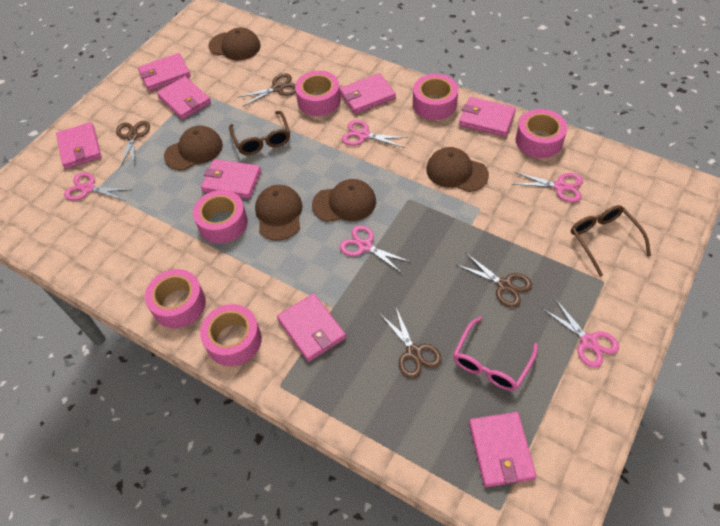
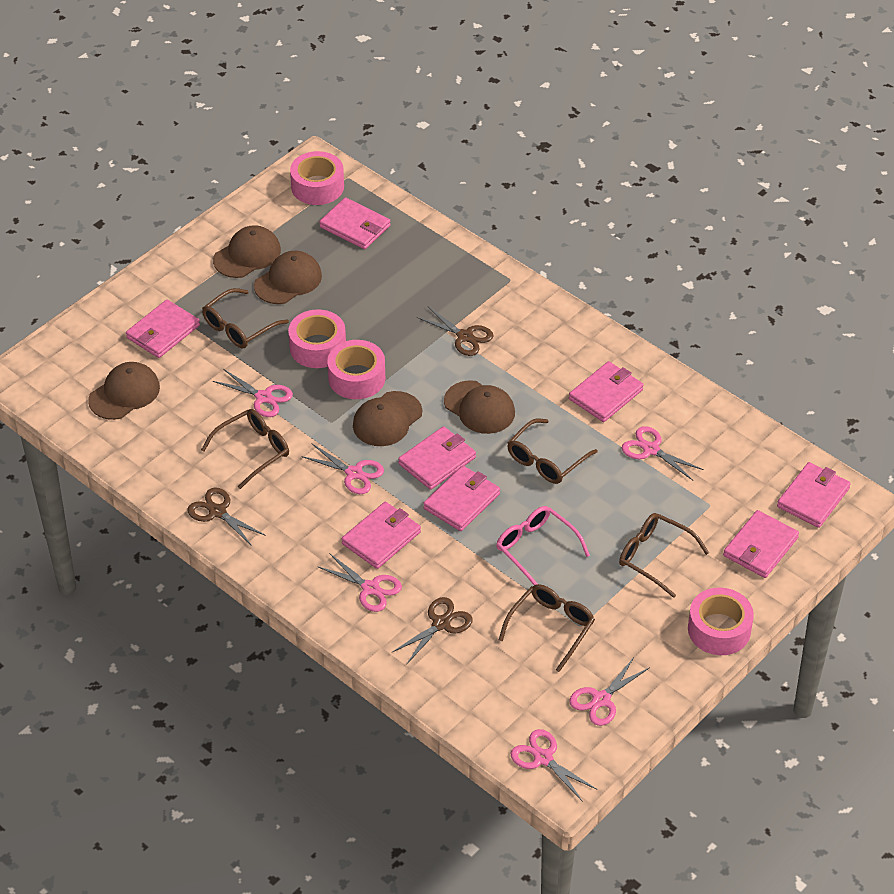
brown glasses: [229,111,290,155] [571,205,651,277] = 2 -> [201,409,289,489] [202,288,289,349] [499,584,595,672] [508,418,598,484] [619,513,709,598] = 5
brown scissors: [116,121,150,168] [237,73,296,107] [380,308,442,378] [457,253,532,308] = 4 -> [187,488,266,546] [392,597,473,665] [417,307,494,356] = 3
pink scissors: [64,172,132,201] [339,225,411,274] [342,120,408,148] [512,172,583,202] [543,299,619,368] = 5 -> [213,369,293,417] [301,444,384,494] [317,553,402,612] [510,729,597,802] [569,657,650,726] [622,426,704,480] = 6
pink tape: [145,269,206,328] [193,190,248,244] [200,304,262,366] [295,71,341,116] [413,74,458,120] [516,109,567,158] = 6 -> [288,309,346,368] [290,151,344,205] [327,340,385,399] [688,587,754,655] = 4

